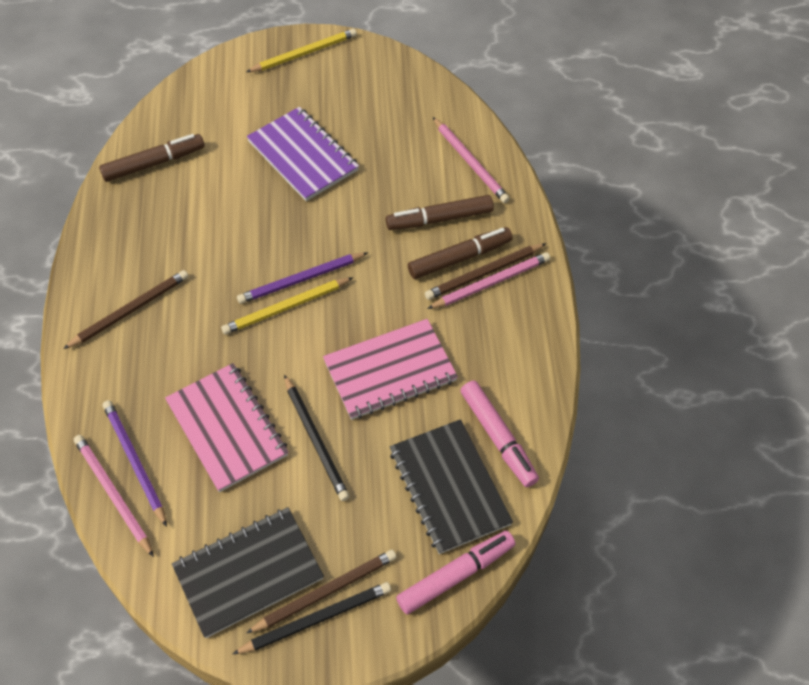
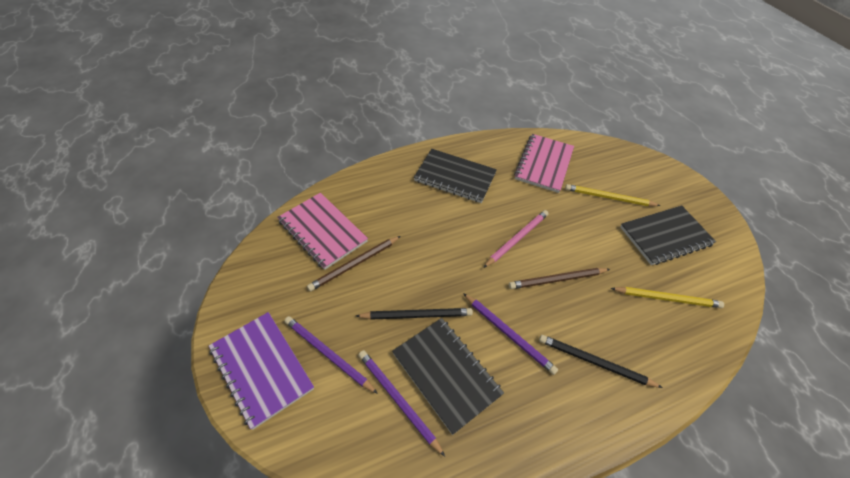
black notebook: [172,507,324,638] [390,419,513,554] = 2 -> [392,318,504,435] [414,149,497,203] [620,205,716,265] = 3
brown marker: [99,134,204,182] [386,195,494,230] [408,227,513,279] = 3 -> none = 0
brown pencil: [63,270,189,349] [247,550,397,633] [425,243,546,300] = 3 -> [307,236,401,291] [509,268,610,289] = 2
pink marker: [396,531,515,614] [460,381,539,487] = 2 -> none = 0
pink pencil: [74,435,154,557] [427,252,550,309] [433,117,510,203] = 3 -> [483,210,549,268] = 1
purple pencil: [103,400,167,527] [237,252,368,304] = 2 -> [284,316,378,394] [358,350,445,456] [463,293,558,375] = 3

